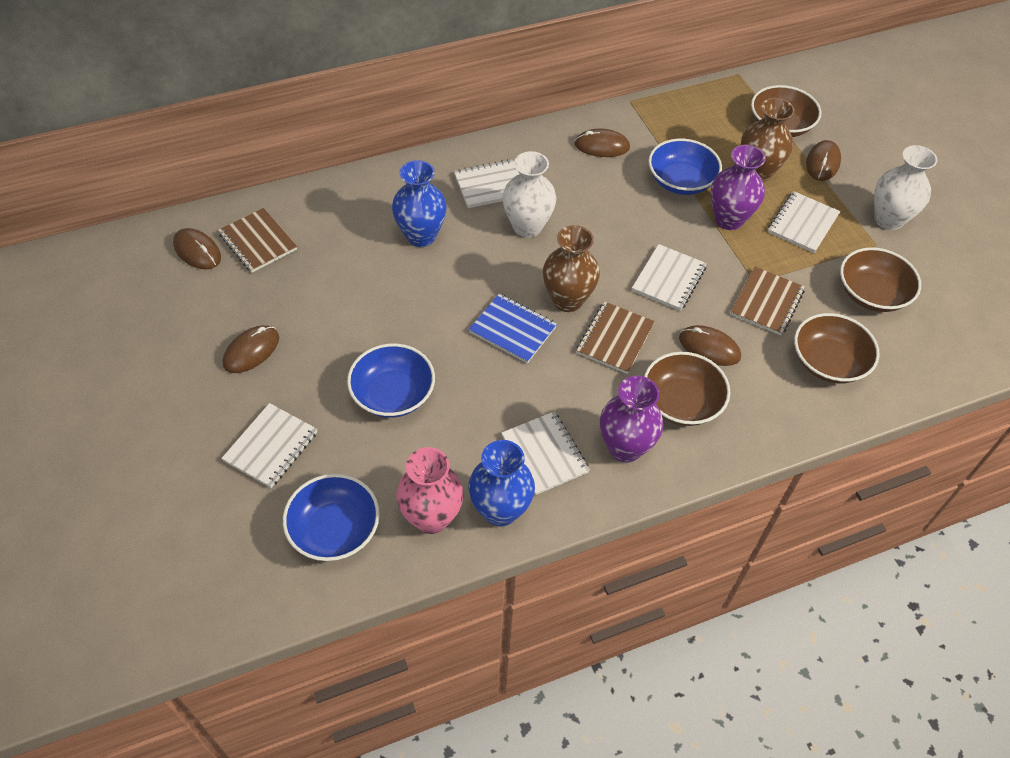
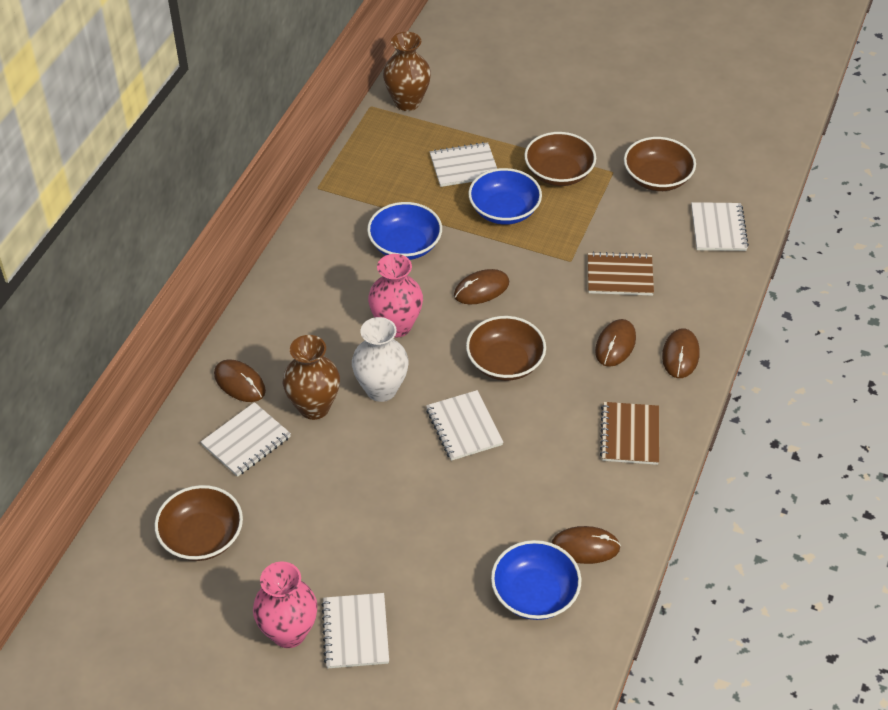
blue notebook: [469,294,557,363] = 1 -> none = 0
blue vase: [392,160,447,247] [468,440,535,527] = 2 -> none = 0
brown notebook: [218,208,297,273] [576,301,655,374] [730,267,805,335] = 3 -> [588,251,654,296] [600,402,659,465] = 2
pink vase: [396,447,464,534] = 1 -> [253,562,318,648] [368,254,423,338] = 2
purple vase: [600,376,663,463] [711,145,766,230] = 2 -> none = 0
white vase: [502,151,556,238] [874,145,937,230] = 2 -> [352,317,409,402] = 1

